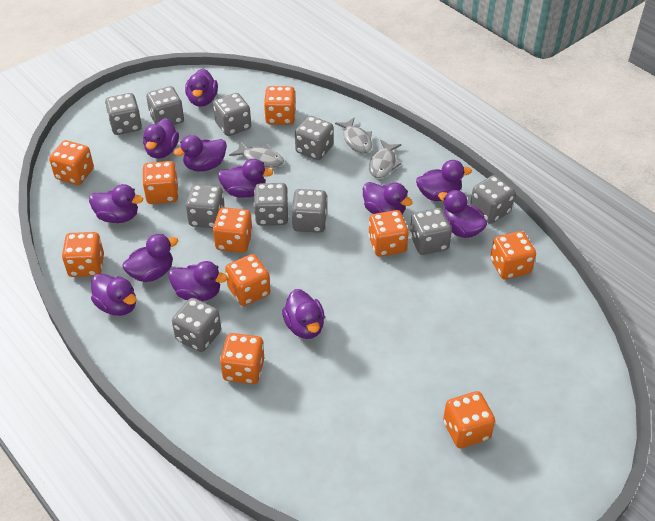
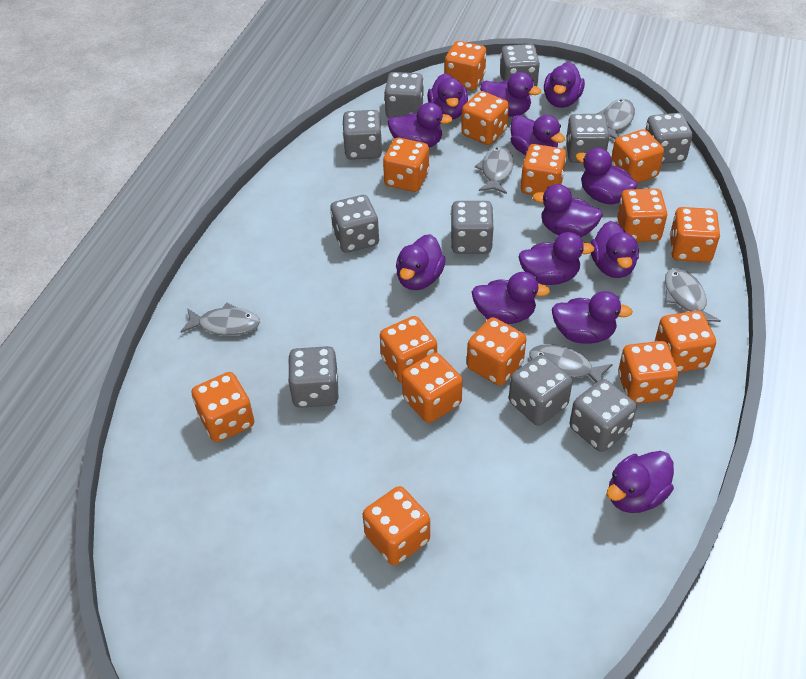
grey fish: [229,142,284,168] [335,117,372,153] [369,140,402,178] = 3 -> [180,303,260,336] [475,146,514,194] [529,344,613,383] [597,99,635,139] [665,268,721,322] = 5
orange dice: [49,140,94,185] [62,232,104,277] [142,161,178,204] [213,207,253,253] [220,333,264,384] [225,254,270,306] [264,86,296,125] [368,210,409,257] [443,391,495,448] [490,231,536,279] = 10 -> [191,372,254,442] [363,486,430,566] [380,316,437,383] [383,138,429,192] [402,352,463,423] [445,41,486,90] [461,91,509,145] [467,317,526,386] [521,144,567,195] [611,129,664,183] [617,188,667,242] [618,341,678,404] [655,311,716,372] [670,207,720,262] = 14
purple duck: [89,184,143,223] [91,273,137,316] [122,234,178,282] [143,118,179,159] [169,261,227,301] [174,135,227,172] [185,69,218,107] [218,159,273,198] [282,289,325,339] [363,182,413,214] [416,160,472,201] [438,190,487,238] = 12 -> [388,103,453,148] [396,234,446,290] [427,73,468,119] [472,272,550,324] [480,72,541,117] [510,115,565,155] [519,232,594,285] [532,184,603,237] [544,62,585,108] [552,291,633,344] [575,148,638,205] [590,221,639,278] [607,451,674,513] = 13

